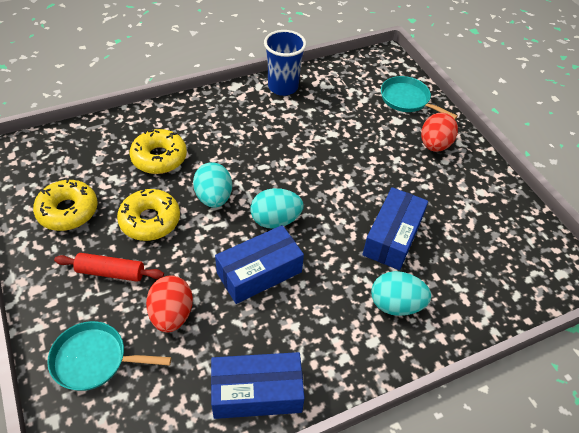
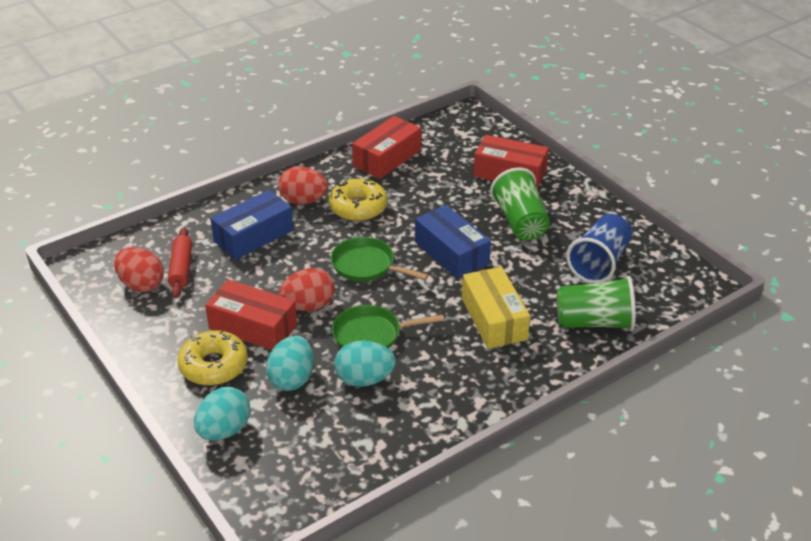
blue box: [211,352,305,419] [215,225,304,304] [363,187,428,270] = 3 -> [210,190,293,260] [415,205,491,279] = 2
green cup: none = 0 -> [490,167,550,240] [557,276,636,330] = 2
green pan: none = 0 -> [331,237,428,282] [332,305,444,349] = 2
red box: none = 0 -> [205,279,297,350] [352,116,421,179] [474,135,549,189] = 3
red egg: [146,275,193,333] [421,113,458,152] = 2 -> [114,247,164,292] [278,166,328,204] [279,268,335,311] = 3
turquoise pan: [47,321,172,391] [381,76,458,119] = 2 -> none = 0
yellow box: none = 0 -> [462,267,530,349] = 1
yellow donut: [33,179,98,231] [117,189,180,241] [130,129,187,174] = 3 -> [178,330,248,385] [329,179,387,221] = 2

